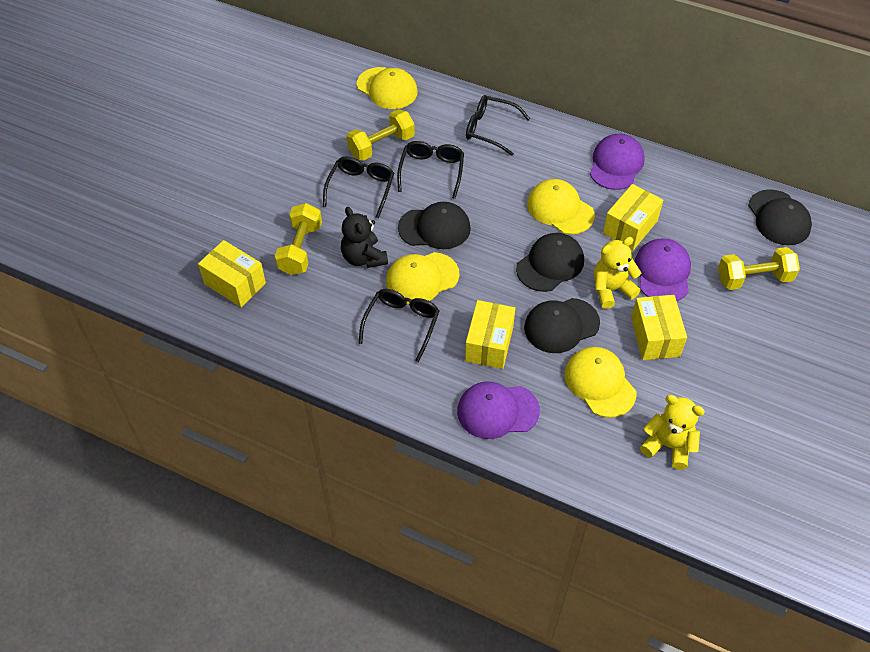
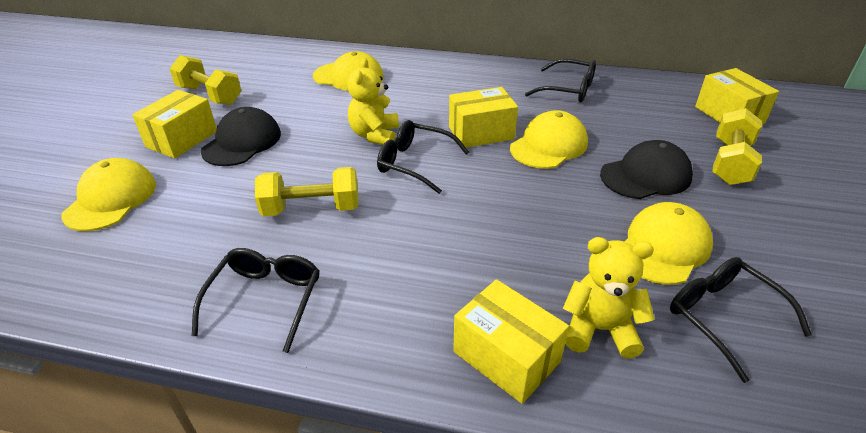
black cap: [398,202,471,249] [516,233,584,292] [524,298,600,353] [748,189,812,245] = 4 -> [201,107,281,166] [600,140,693,199] = 2
black teddy bear: [341,207,388,268] = 1 -> none = 0
purple cap: [457,381,540,439] [590,134,645,190] [635,238,691,301] = 3 -> none = 0

